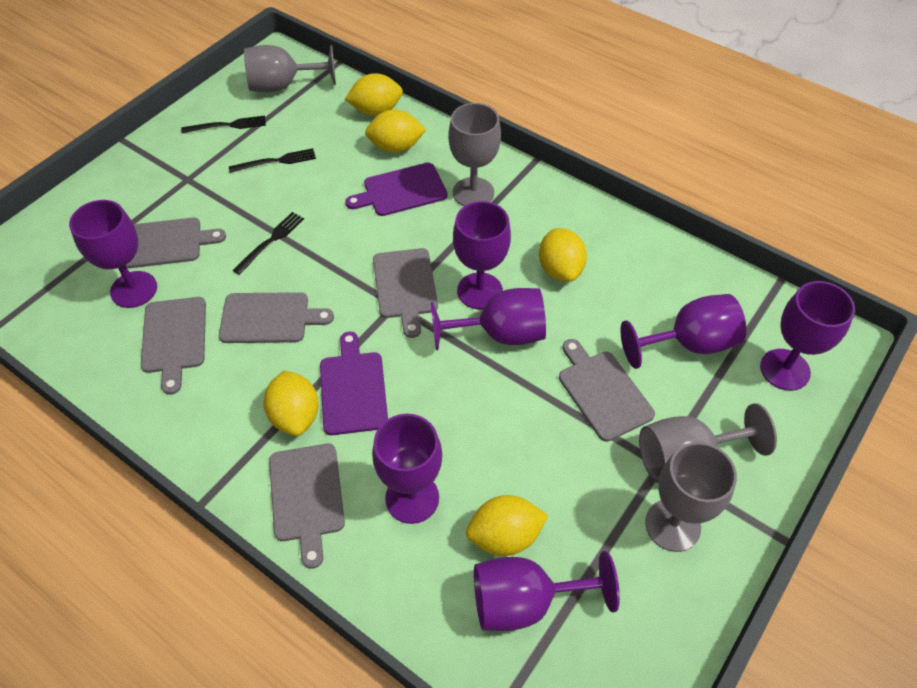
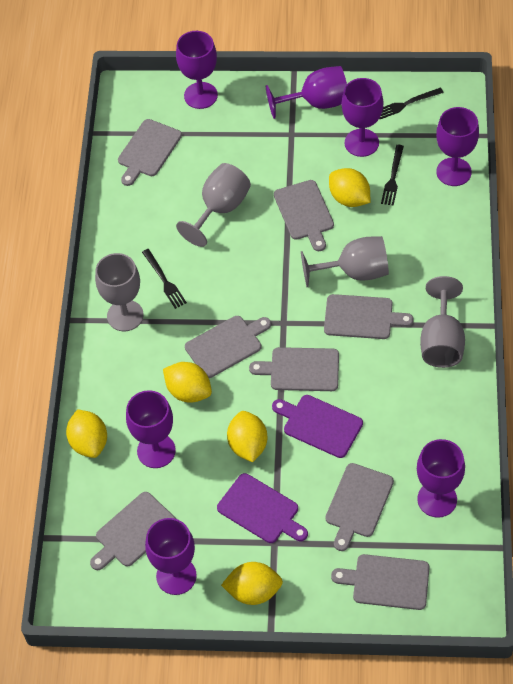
grey cutting board: [126,218,226,269] [141,297,206,395] [219,292,334,343] [269,444,345,569] [373,248,438,338] [559,339,655,442] = 6 -> [90,492,176,570] [118,119,182,186] [185,316,271,378] [249,347,339,391] [274,180,334,251] [324,294,414,339] [325,463,394,551] [331,554,430,610] = 8

